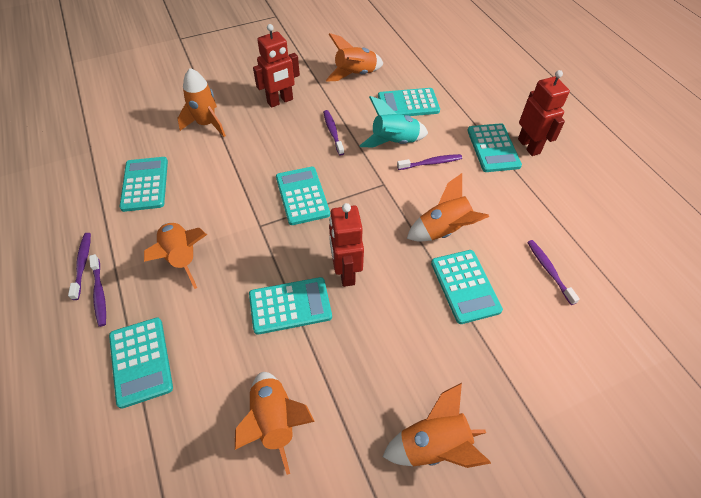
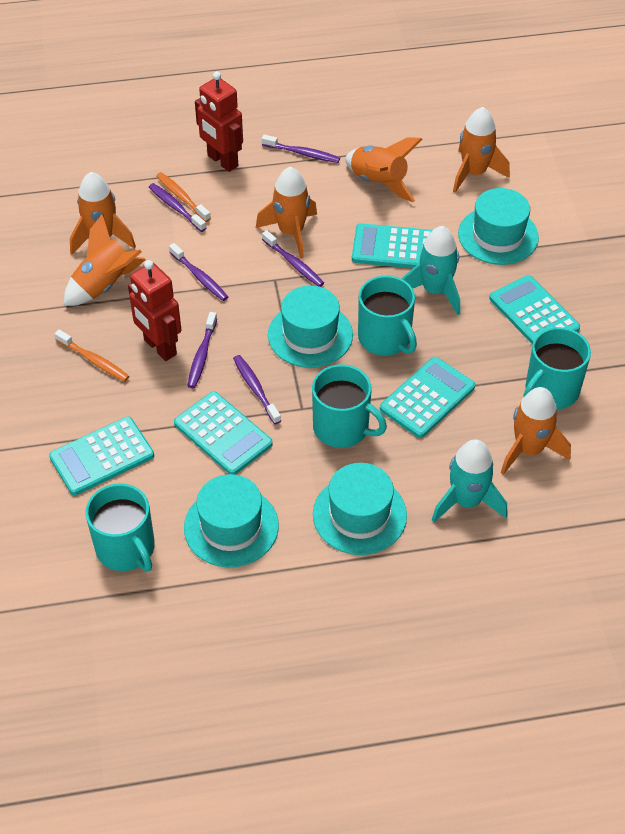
orange toothbrush: none = 0 -> [55,330,129,382] [156,172,211,222] = 2
purple toothbrush: [68,233,91,300] [89,254,106,327] [323,110,344,156] [397,154,462,170] [527,240,580,305] = 5 -> [149,183,206,232] [169,243,228,301] [188,312,217,388] [233,355,281,424] [262,135,340,163] [262,230,324,287] = 6
red robot: [253,24,300,108] [329,203,364,287] [518,70,570,156] = 3 -> [128,260,181,361] [195,71,243,172] = 2
turquoise calculator: [109,317,173,409] [119,157,168,212] [249,277,332,335] [276,167,330,225] [378,88,440,116] [431,250,503,324] [467,123,522,172] = 7 -> [49,417,154,495] [174,391,273,475] [352,223,433,268] [380,357,475,438] [489,275,580,345] = 5
turquoise hat: none = 0 -> [184,474,279,568] [268,285,353,368] [313,463,407,555] [458,188,539,265] = 4
turquoise mug: none = 0 -> [85,483,155,571] [312,364,387,448] [358,276,417,356] [524,327,591,409] = 4
turquoise rocket: [359,96,428,147] = 1 -> [401,226,460,315] [432,440,507,522] = 2

